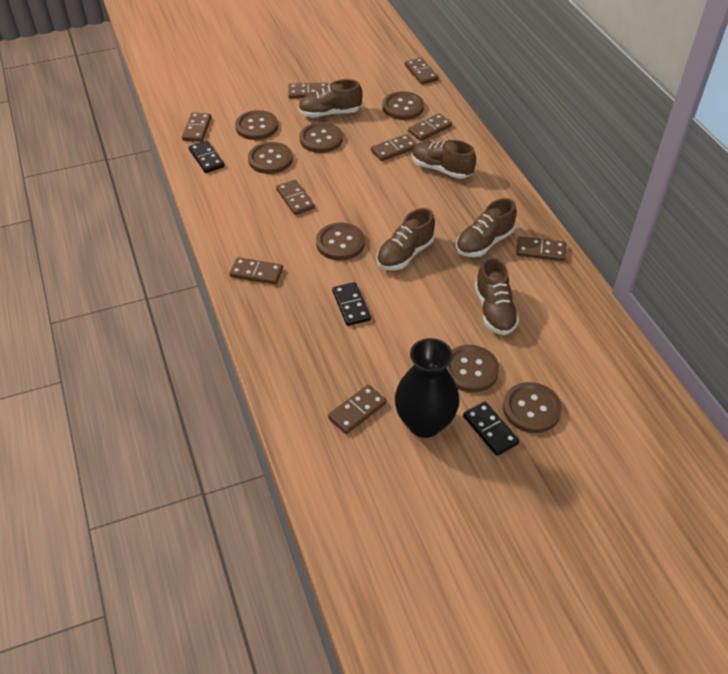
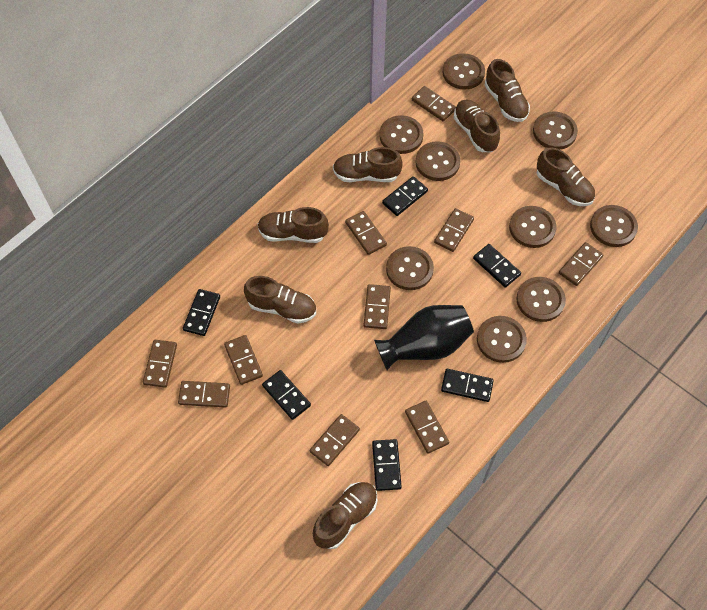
black domino: [189,140,225,173] [332,282,371,326] [463,402,519,456] = 3 -> [183,289,220,336] [262,370,311,420] [372,439,402,491] [382,176,428,216] [441,369,494,402] [473,244,521,288] = 6
brown button: [235,110,278,140] [248,142,293,174] [299,122,343,153] [316,222,365,260] [382,91,424,120] [446,345,499,392] [503,382,562,433] = 7 -> [379,115,423,154] [386,246,434,290] [415,141,460,181] [442,53,485,90] [477,316,527,363] [509,206,556,248] [516,277,566,322] [533,111,578,150] [590,205,638,247] = 9
brown domino: [182,112,211,142] [230,257,283,285] [276,180,315,215] [288,82,328,98] [328,385,387,434] [371,134,417,161] [405,58,438,85] [408,113,452,141] [516,236,566,261] = 9 -> [143,340,177,388] [178,381,230,408] [224,335,263,385] [310,414,360,466] [345,211,387,255] [364,284,391,329] [405,401,449,454] [412,86,456,122] [434,208,474,252] [559,242,603,286] = 10
brown shoe: [298,79,363,118] [377,208,435,270] [412,140,476,179] [456,198,517,257] [475,257,519,335] = 5 -> [244,276,316,324] [258,207,329,243] [313,482,377,549] [333,147,403,182] [454,100,500,152] [485,59,530,122] [537,147,595,206] = 7

